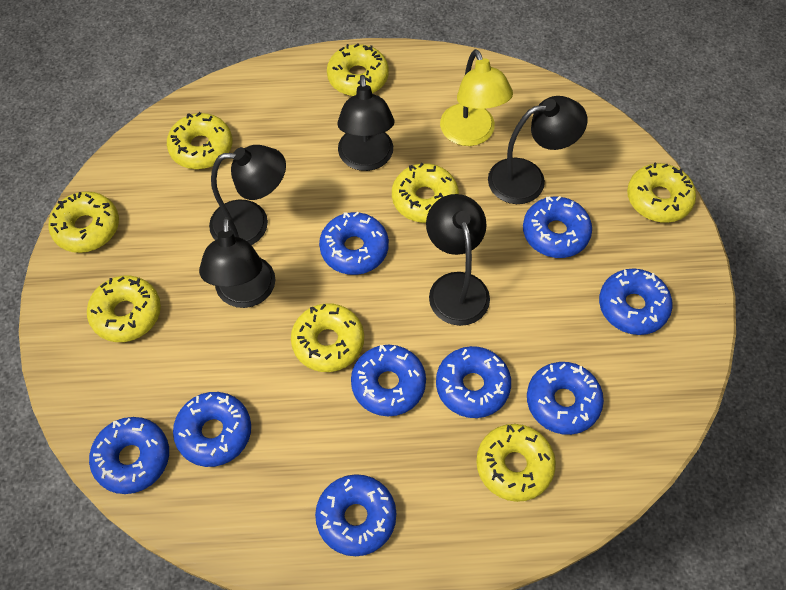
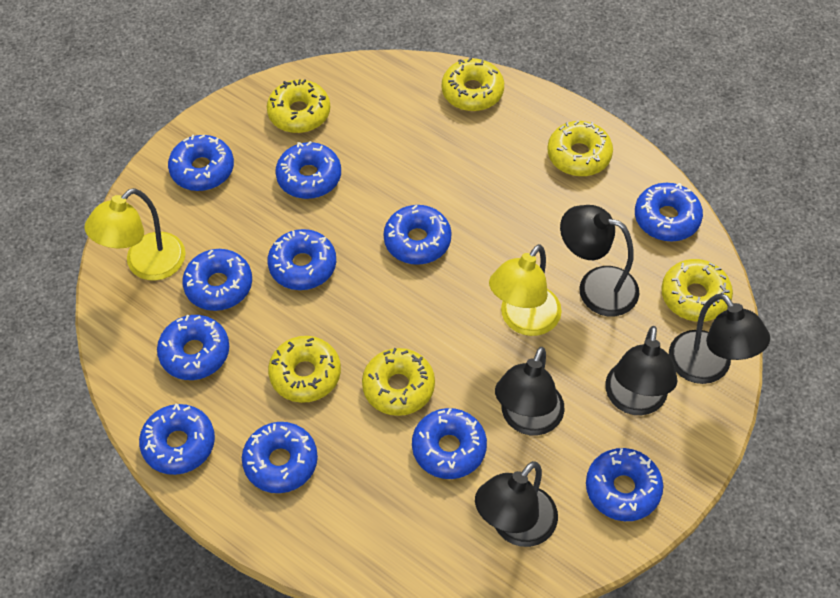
blue donut: [89,417,169,494] [173,392,251,467] [315,474,396,556] [319,212,389,275] [351,345,426,416] [436,346,511,418] [523,196,592,258] [527,362,604,435] [599,268,672,335] = 9 -> [139,403,215,475] [157,315,229,380] [168,135,234,191] [182,249,252,311] [242,422,318,493] [268,229,336,290] [275,141,341,199] [384,205,451,265] [412,408,487,479] [586,448,663,521] [635,183,703,241] = 11
yellow donut: [48,191,119,253] [87,276,161,342] [167,112,232,169] [291,303,364,372] [327,44,389,96] [392,163,459,223] [476,424,556,502] [627,162,696,223] = 8 -> [267,79,330,133] [268,336,341,403] [362,348,435,416] [442,57,504,111] [547,121,613,176] [661,259,733,322] = 6
yellow lamp: [440,49,513,146] = 1 -> [84,188,186,281] [489,244,562,336] = 2

